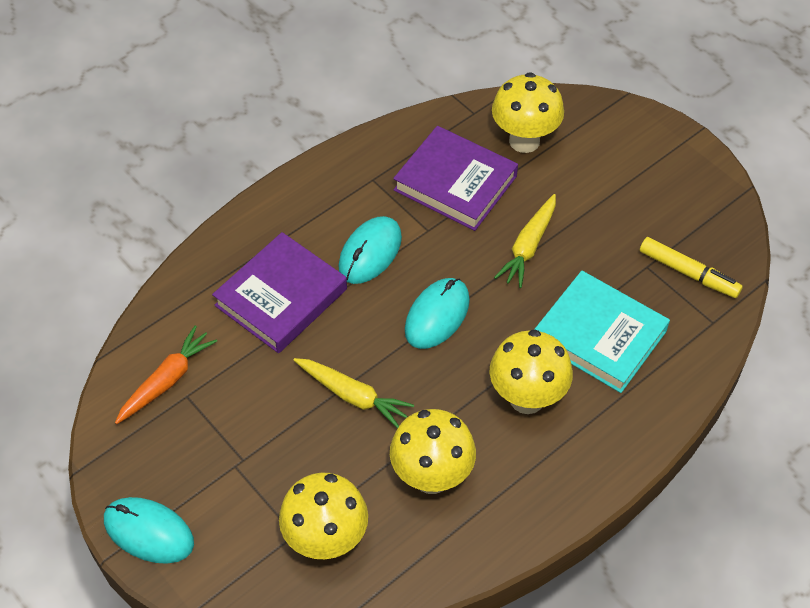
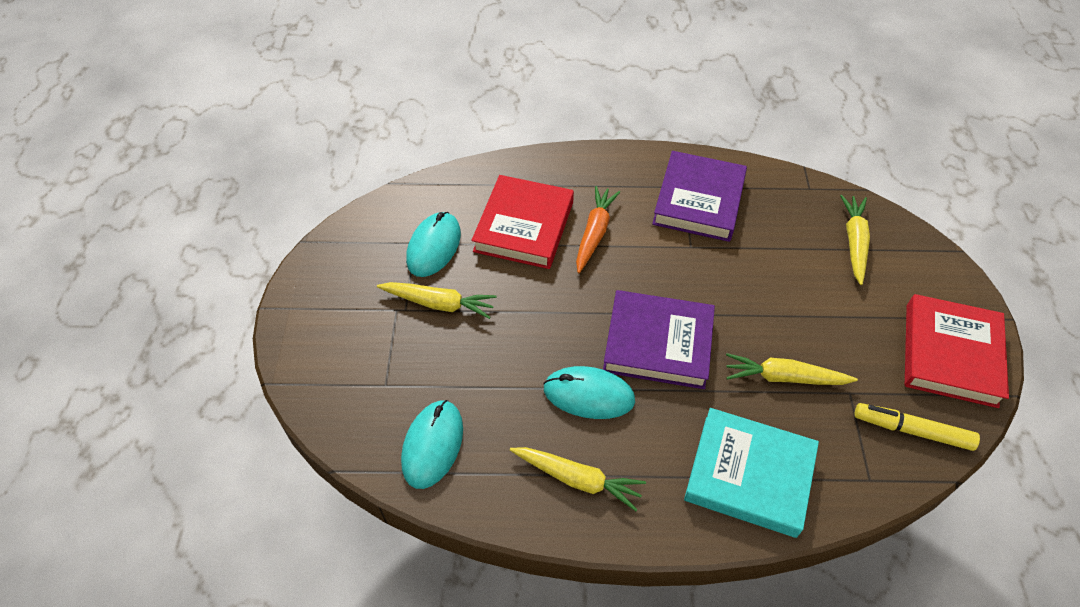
red book: none = 0 -> [471,175,574,269] [905,294,1009,408] = 2
yellow carrot: [293,358,414,428] [494,194,556,288] = 2 -> [377,282,497,319] [510,447,646,511] [726,353,858,385] [840,195,870,285] = 4
yellow mushroom: [279,472,368,559] [390,409,476,494] [490,329,573,414] [492,72,564,153] = 4 -> none = 0

